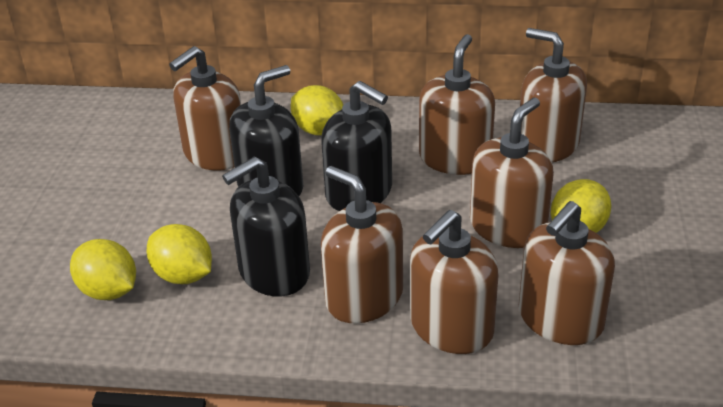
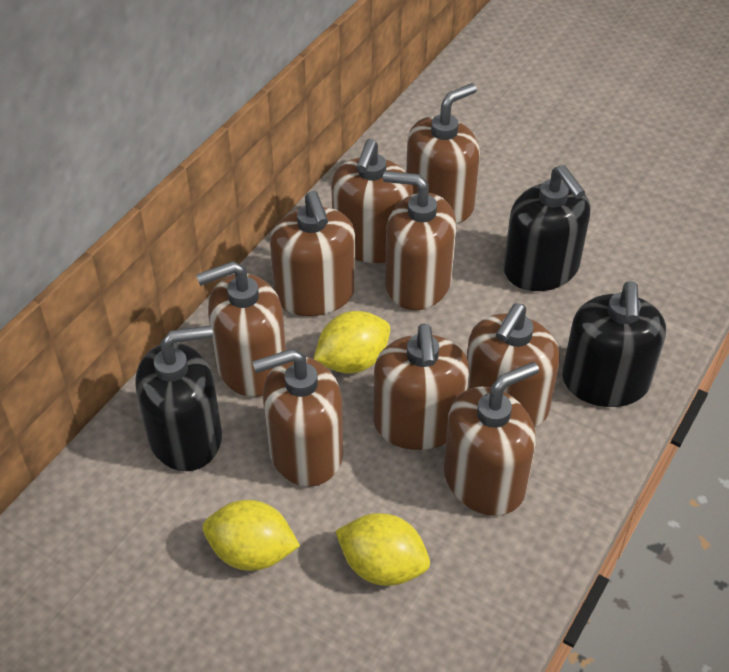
brown soap dispenser: [169,46,241,171] [321,166,403,324] [410,210,499,354] [419,34,495,175] [470,98,554,248] [519,201,615,345] [520,28,587,162] = 7 -> [196,261,286,397] [252,349,343,487] [270,191,356,316] [331,139,413,263] [373,324,469,450] [383,171,456,310] [406,83,480,224] [444,362,539,516] [467,303,560,428] = 9
yellow lemon: [70,239,136,300] [146,224,212,284] [291,85,343,136] [551,179,611,233] = 4 -> [203,500,300,571] [314,311,390,374] [335,513,430,586] = 3

